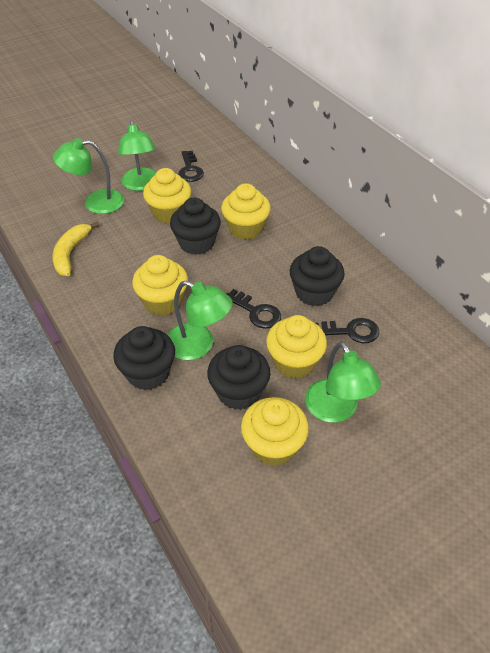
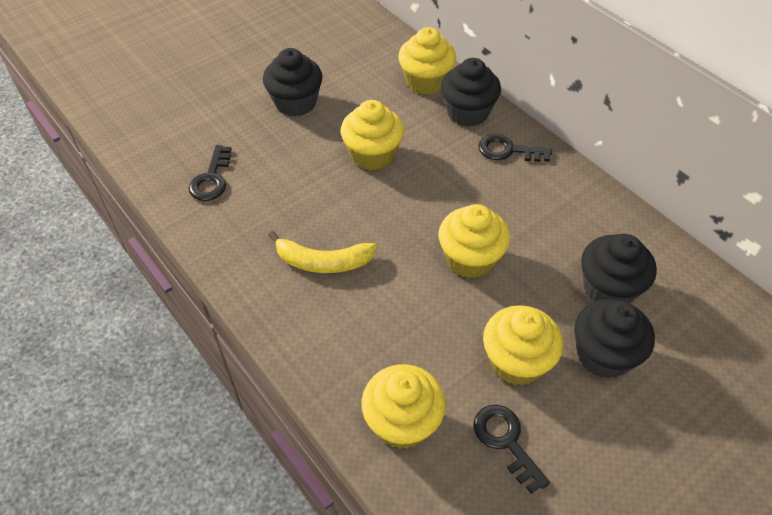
green lamp: [53,138,124,214] [118,120,156,191] [167,280,233,360] [305,342,381,423] = 4 -> none = 0

